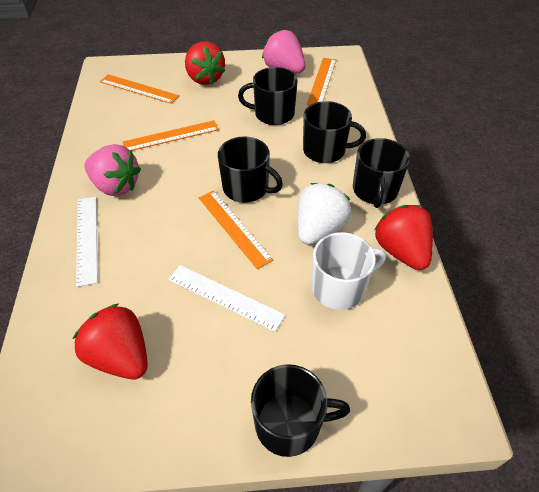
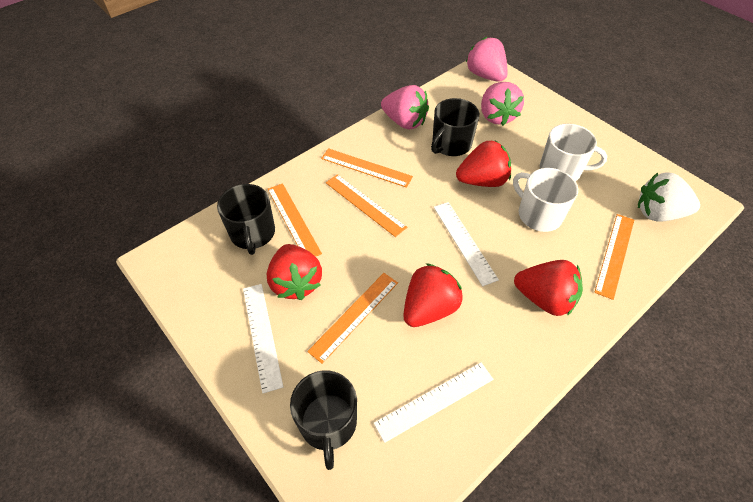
black mug: [218,137,283,203] [238,67,298,125] [251,364,350,457] [303,101,366,163] [353,138,410,208] = 5 -> [217,184,275,255] [290,370,357,470] [431,98,479,156] = 3
orange ruler: [100,74,179,104] [123,120,219,151] [199,191,273,269] [307,58,336,106] = 4 -> [268,183,322,257] [307,273,398,364] [321,148,413,188] [326,174,407,237] [594,214,634,300] = 5
pink strawberry: [84,144,141,196] [262,29,306,73] = 2 -> [381,85,429,130] [466,37,507,82] [481,82,524,126] = 3
red strawberry: [73,304,148,379] [185,41,225,85] [374,205,433,270] = 3 -> [267,244,322,300] [403,263,463,327] [456,141,511,187] [514,260,583,316] = 4
white mug: [311,232,386,310] = 1 -> [513,168,578,232] [540,124,607,181] = 2
white ruler: [76,197,97,287] [168,265,285,332] = 2 -> [243,284,284,393] [374,362,493,443] [434,202,499,286] = 3

